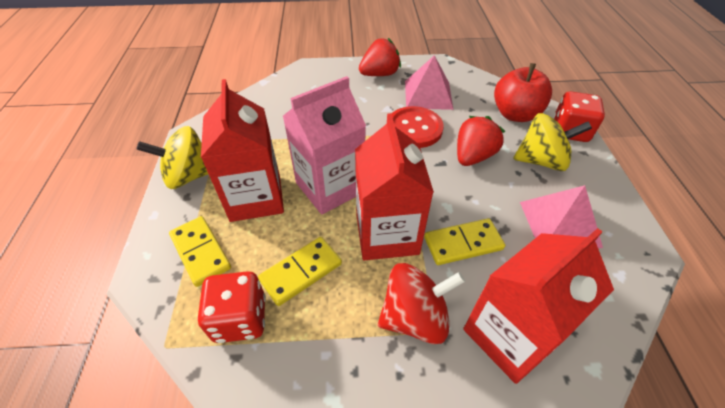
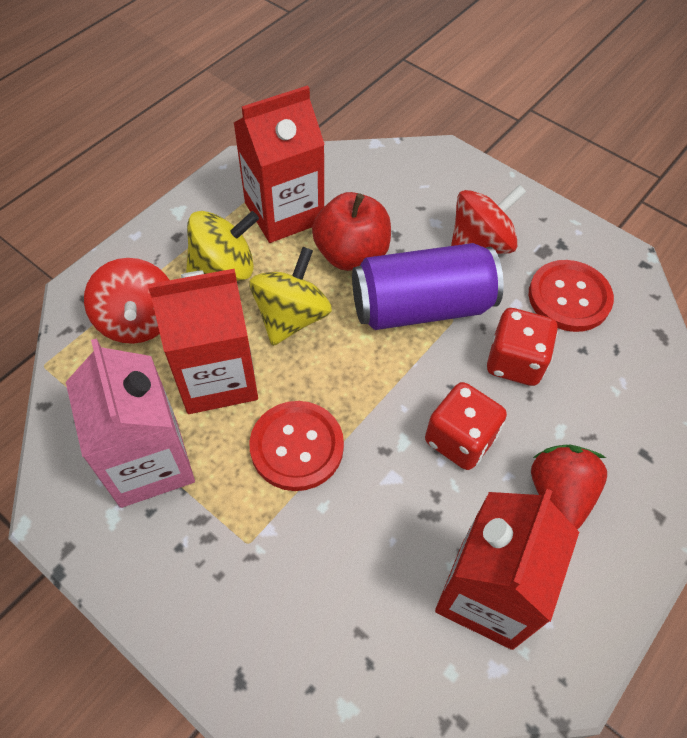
pink pyramid: [405,55,454,110] [520,185,603,248] = 2 -> none = 0
purple can: none = 0 -> [352,243,504,330] = 1
red button: [392,106,444,148] = 1 -> [249,401,344,491] [529,260,614,332] = 2
red spinning top: [378,263,465,344] = 1 -> [84,258,169,344] [451,184,526,254] = 2
red strawberry: [359,38,401,76] [457,116,505,166] = 2 -> [531,445,607,530] = 1
yellow domino: [169,216,231,287] [258,237,342,306] [424,218,505,265] = 3 -> none = 0

